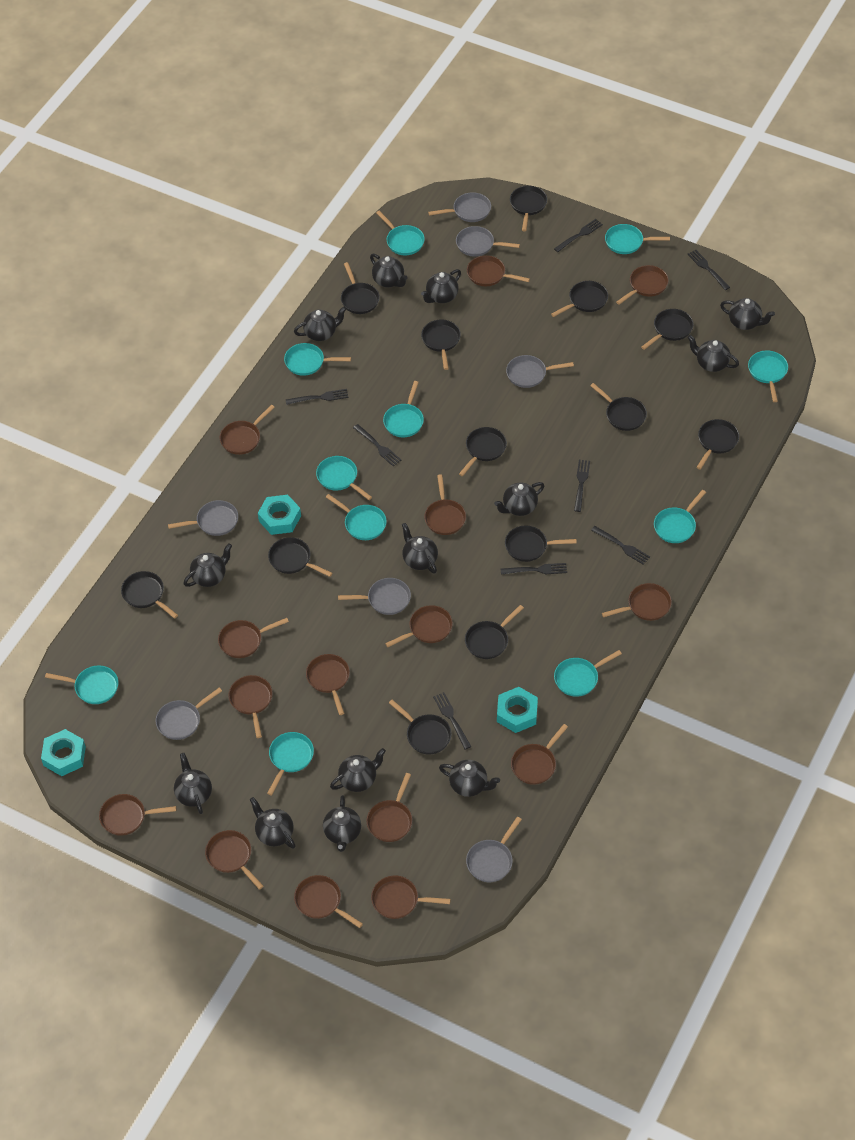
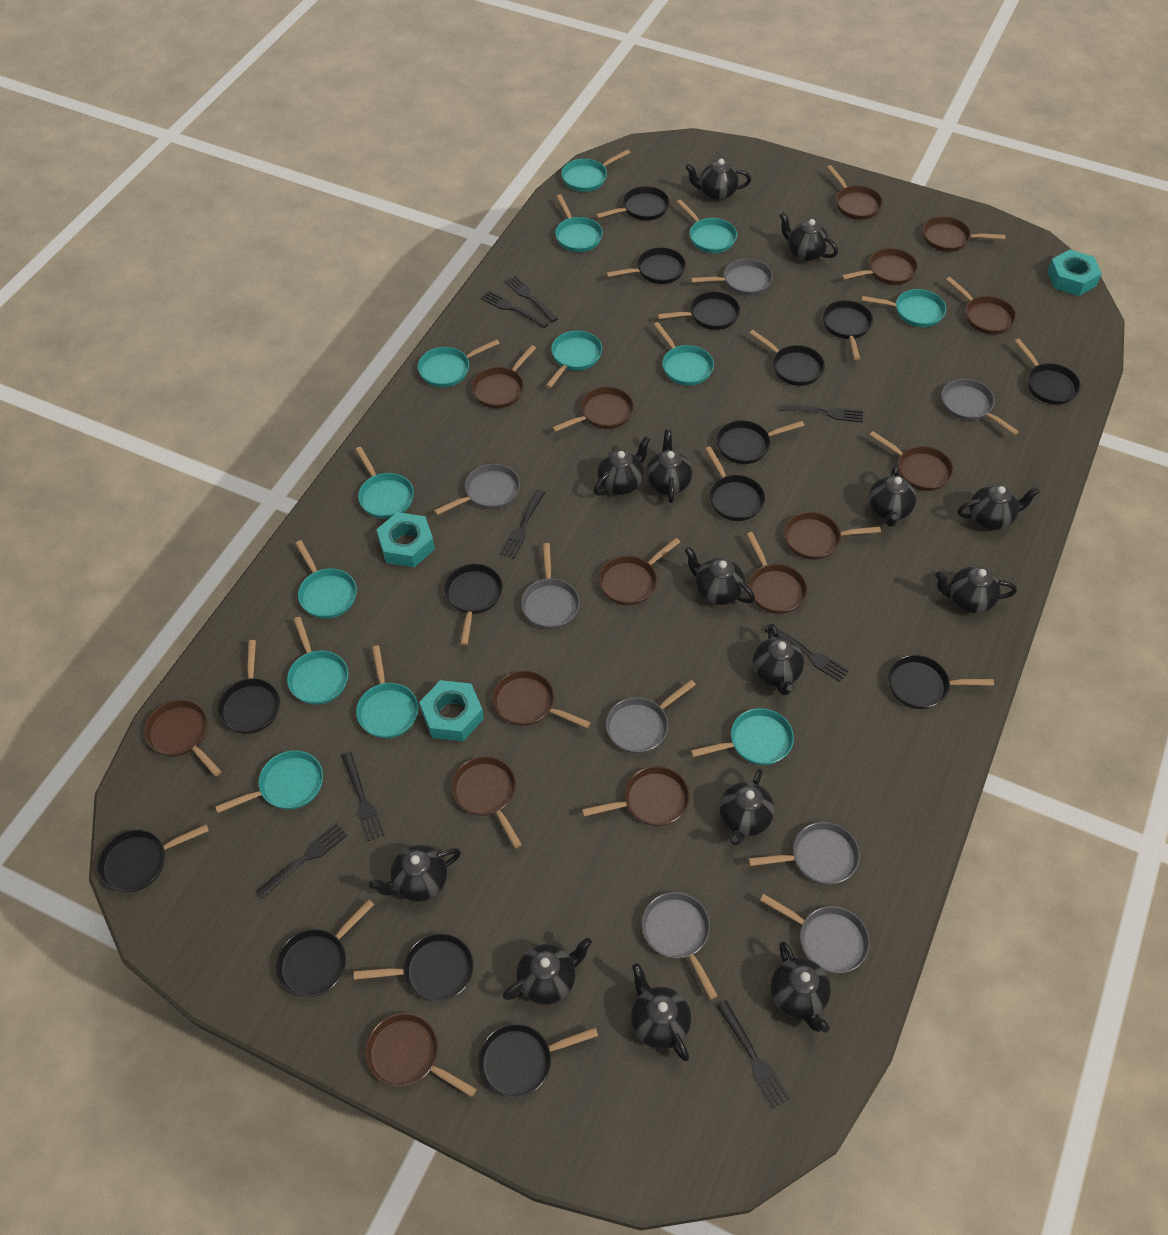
black pan: [121,571,178,619] [268,537,333,577] [341,262,380,314] [389,700,451,754] [421,319,461,370] [459,427,507,476] [465,605,524,659] [505,526,577,562] [510,186,547,231] [551,281,608,317] [590,383,647,431] [641,309,694,350] [696,419,739,470] = 13 -> [97,824,209,892] [217,640,280,734] [276,899,375,997] [354,933,473,1002] [444,564,503,645] [478,1024,598,1098] [596,186,669,220] [606,247,686,284] [657,292,740,330] [705,446,765,521] [716,420,804,464] [749,330,825,386] [823,300,873,360] [888,655,994,709] [1014,339,1081,405] = 15
black teapot: [174,753,212,814] [184,543,232,587] [250,797,296,849] [294,307,346,341] [323,795,361,852] [330,748,386,792] [370,254,408,287] [402,523,438,574] [421,269,461,303] [439,760,500,797] [494,482,544,516] [687,335,739,372] [720,298,775,330] = 13 -> [369,845,461,902] [503,937,592,1005] [594,436,650,496] [631,963,691,1061] [646,430,692,503] [685,547,755,605] [686,159,751,201] [719,768,774,845] [753,623,804,696] [770,941,831,1033] [779,212,838,262] [868,465,917,527] [935,566,1017,614] [957,485,1040,530] = 14
grey pan: [156,688,222,740] [168,500,238,536] [338,578,411,615] [428,192,491,222] [456,226,520,257] [466,817,522,882] [506,355,574,388] = 7 -> [434,464,520,515] [521,543,580,629] [606,680,696,754] [642,892,718,1000] [691,259,773,296] [748,822,860,885] [760,894,870,973] [941,379,1019,435] = 8
turquoise pan: [45,665,118,704] [267,732,314,795] [284,343,351,376] [316,456,372,500] [326,494,387,540] [376,211,425,255] [383,381,424,437] [554,650,622,697] [605,224,670,254] [654,490,706,543] [748,351,788,402] = 11 -> [215,750,323,813] [287,617,348,705] [295,540,357,619] [355,447,414,519] [356,645,418,738] [418,339,500,387] [546,331,602,388] [555,194,603,252] [561,149,630,192] [653,322,714,386] [677,199,737,253] [691,708,794,765] [861,289,946,327] = 13

